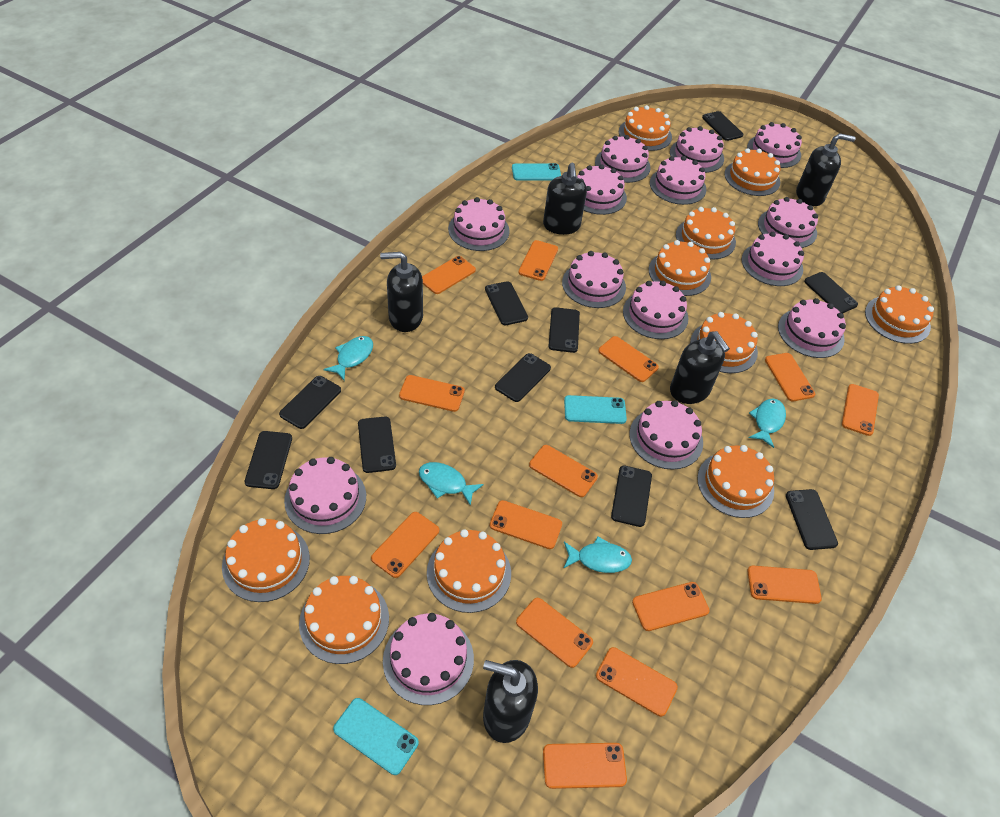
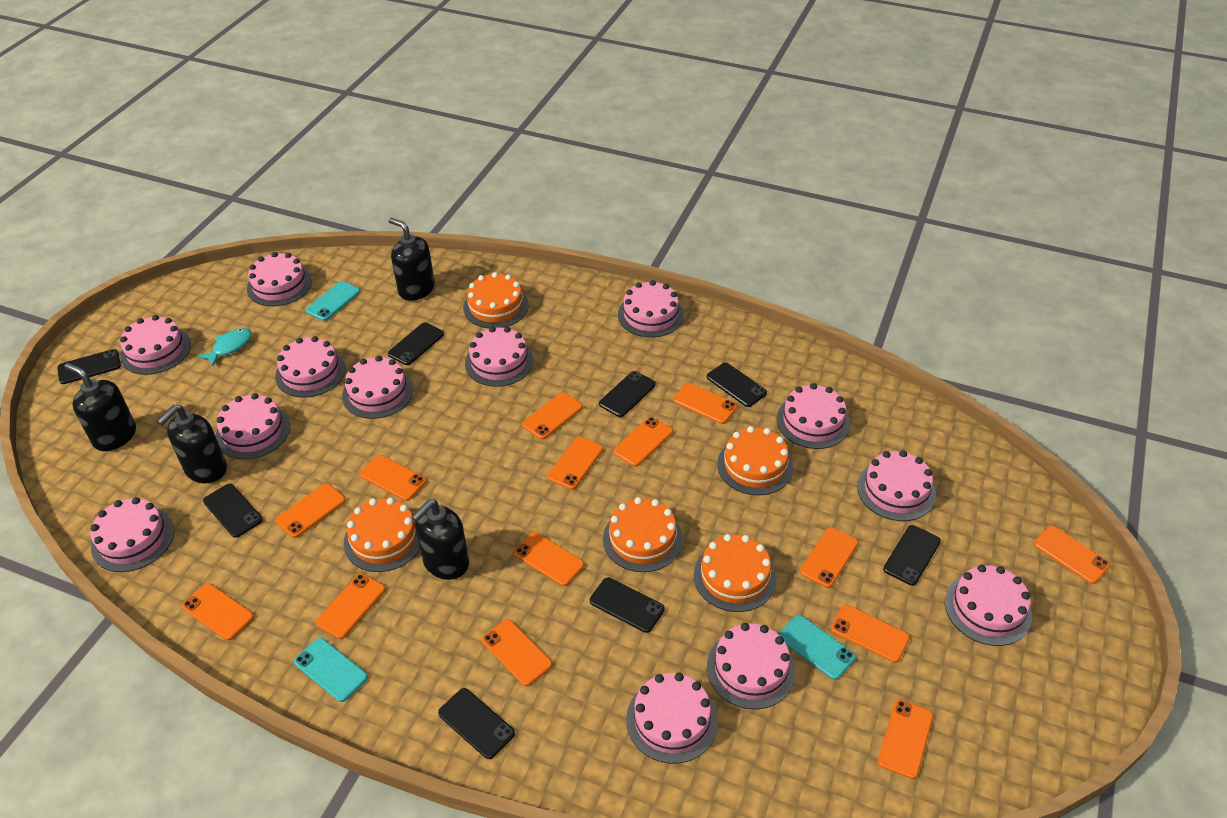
black phone: [245,431,292,489] [279,376,341,429] [358,416,396,473] [485,281,528,325] [495,353,551,402] [548,307,580,353] [611,466,652,527] [702,111,743,141] [786,489,838,550] [804,272,858,313] = 10 -> [57,349,121,384] [203,484,263,538] [388,323,444,365] [438,688,515,759] [590,577,665,633] [599,371,656,417] [707,363,767,407] [883,525,941,586] = 8
black soap dispenser: [380,252,423,332] [483,660,538,743] [543,163,587,235] [670,331,730,404] [796,133,856,206] = 5 -> [65,363,136,451] [157,405,227,483] [388,218,435,301] [411,499,469,580] = 4
orange cake: [222,518,310,602] [299,576,389,664] [427,529,511,613] [619,105,672,151] [649,240,711,296] [676,207,736,260] [690,312,758,373] [697,445,774,518] [724,148,781,196] [865,285,934,344] = 10 -> [344,497,420,572] [463,272,529,328] [603,497,683,572] [694,534,777,612] [717,426,793,495] = 5
pink cake: [284,457,366,534] [383,613,474,705] [448,197,510,251] [562,251,626,308] [577,164,627,215] [595,135,651,183] [623,281,689,339] [629,400,703,470] [650,156,706,205] [670,126,724,173] [742,232,804,286] [747,122,802,168] [758,197,818,248] [778,298,846,358] = 14 -> [90,497,174,572] [120,315,191,375] [216,393,290,459] [247,252,312,306] [275,336,346,398] [342,356,414,419] [465,326,534,387] [618,280,684,338] [626,673,718,764] [707,623,795,710] [777,383,850,449] [857,450,936,521] [945,565,1032,646] = 13
turquoise fish: [324,336,373,380] [419,462,484,506] [563,536,632,573] [749,398,786,448] = 4 -> [197,328,251,366] = 1

